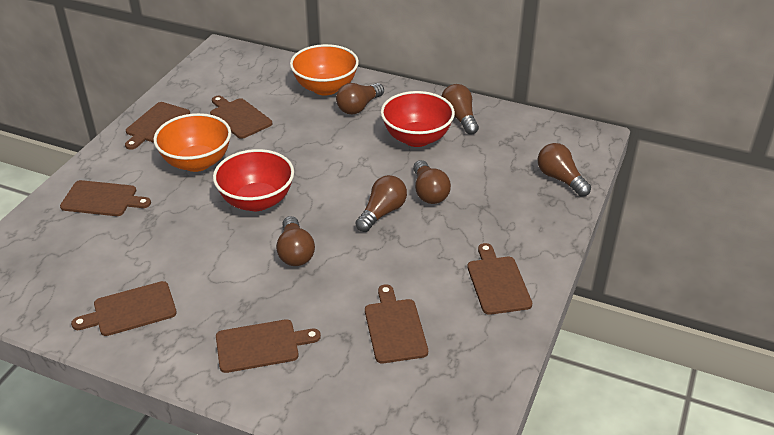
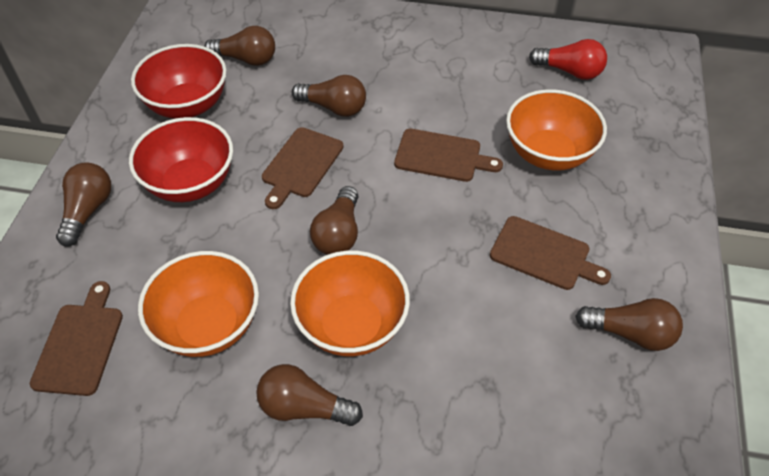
brown cutting board: [60,180,151,216] [71,281,177,336] [125,102,190,150] [210,96,272,139] [216,319,321,373] [365,285,428,363] [467,243,532,315] = 7 -> [30,281,123,396] [262,127,344,209] [394,129,503,182] [490,216,611,290] = 4
orange bowl: [153,113,231,172] [290,44,359,96] = 2 -> [138,251,259,357] [290,250,410,356] [506,89,607,170] = 3
red light bulb: none = 0 -> [529,39,607,80] = 1

